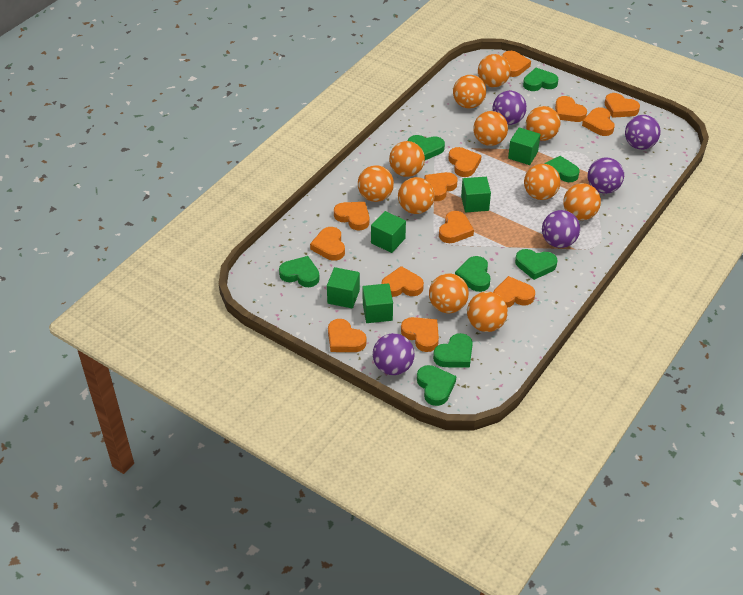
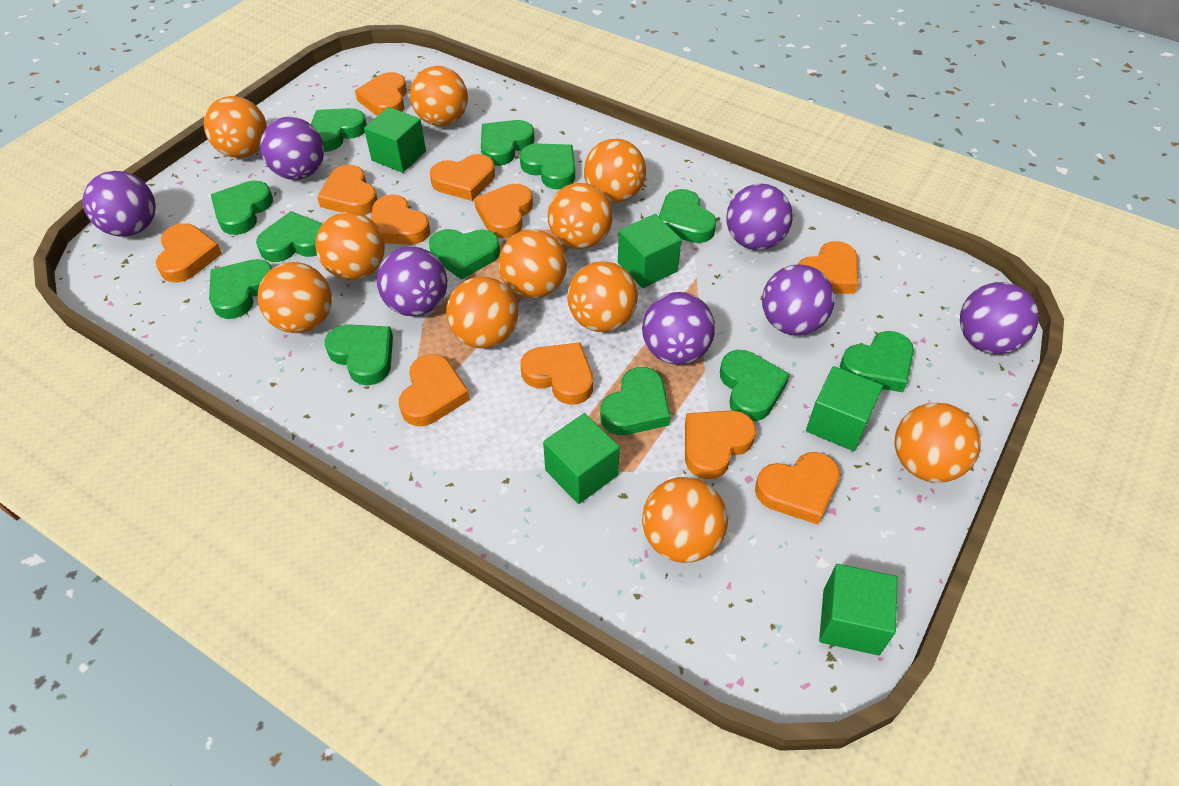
green heart: [279,256,320,287] [408,135,445,160] [417,365,456,406] [433,333,473,368] [455,256,491,292] [515,249,558,280] [523,68,558,91] [544,156,580,182] = 8 -> [209,259,273,319] [211,180,273,235] [256,211,322,262] [311,108,367,152] [325,324,393,385] [429,229,500,280] [481,120,535,166] [520,143,575,190] [600,367,671,435] [659,189,716,243] [720,350,790,421] [840,331,914,392] = 12
orange heart: [310,227,345,261] [328,319,367,352] [334,202,369,230] [381,266,424,297] [401,317,439,352] [425,172,457,201] [439,211,474,243] [448,147,482,177] [493,276,535,308] [502,51,531,77] [555,96,587,122] [582,107,615,136] [605,93,640,118] = 13 -> [156,223,222,282] [317,165,378,215] [355,72,407,116] [371,194,430,245] [399,354,470,426] [430,154,495,201] [474,184,533,238] [521,343,593,405] [685,410,756,480] [755,452,840,525] [798,241,858,294] = 11
purple ball: [373,333,415,375] [493,91,527,125] [542,210,580,248] [588,157,624,194] [625,115,660,150] = 5 -> [83,171,156,237] [260,117,324,180] [377,246,447,316] [642,292,715,365] [726,184,793,250] [762,264,835,336] [960,282,1039,354] = 7

